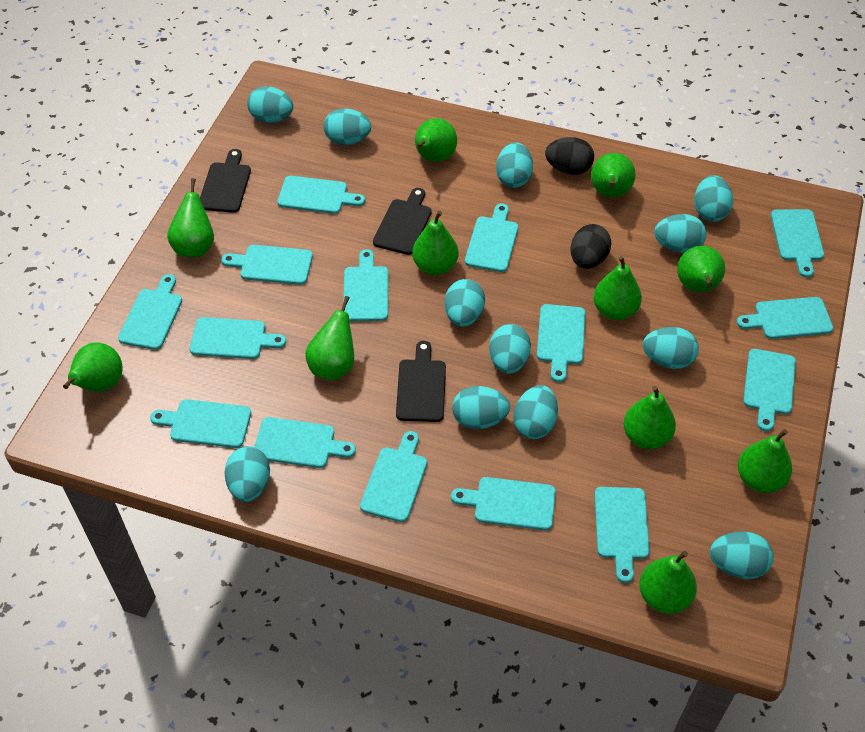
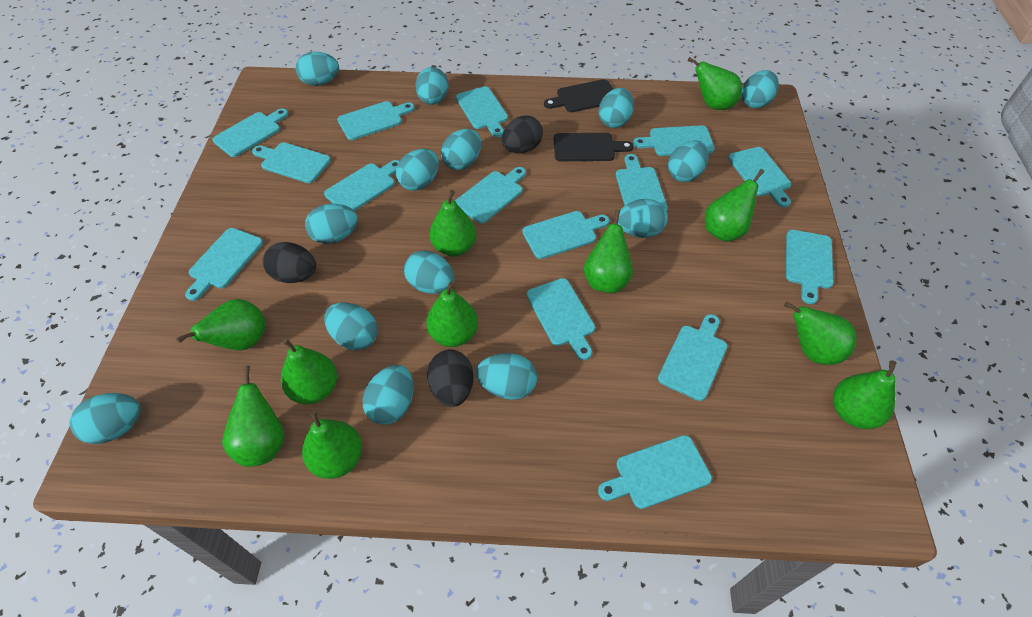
black cutting board: [200,149,251,213] [373,188,432,255] [396,341,446,422] = 3 -> [544,79,613,112] [554,133,634,161] = 2
black egg: [545,137,594,175] [571,224,611,269] = 2 -> [263,242,316,283] [427,349,474,407] [502,115,543,153] = 3
turquoise egg: [224,446,270,502] [247,86,294,123] [323,109,371,145] [445,279,485,327] [452,386,510,429] [489,324,531,374] [496,142,533,188] [513,385,558,439] [643,327,699,369] [654,214,706,253] [694,175,733,222] [710,531,774,579] = 12 -> [69,393,141,444] [296,52,339,86] [305,204,358,244] [324,303,378,351] [363,365,413,424] [396,149,439,191] [404,250,454,294] [415,67,449,105] [441,129,481,170] [476,353,537,400] [599,88,634,128] [618,199,668,238] [668,140,709,182] [741,70,779,109] = 14

